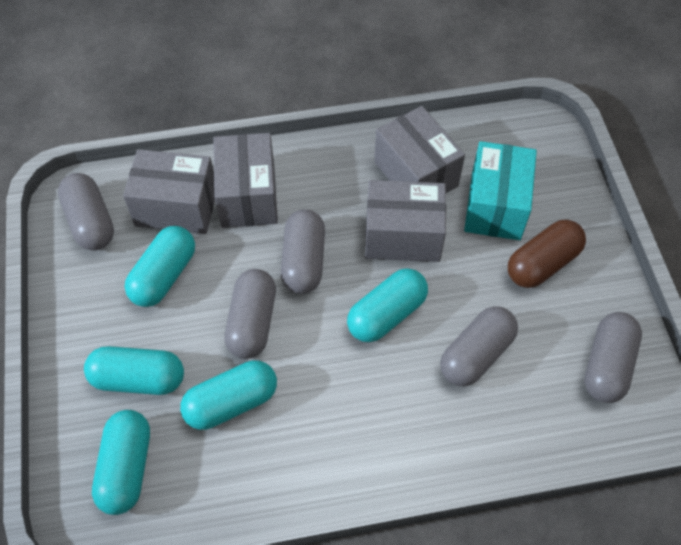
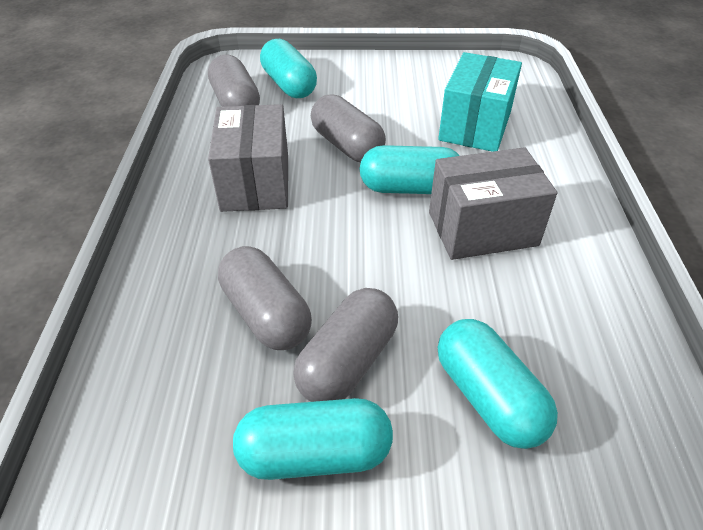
brown capsule: [508,220,586,288] = 1 -> none = 0
grey box: [123,149,215,234] [213,133,278,228] [365,180,446,262] [374,106,465,193] = 4 -> [208,104,288,212] [429,147,557,260] = 2
grey capsule: [58,173,114,251] [224,269,276,359] [281,209,325,294] [440,306,518,386] [584,312,642,403] = 5 -> [208,55,260,107] [218,246,312,350] [293,288,398,402] [311,94,386,162] = 4
turquoise capsule: [84,346,184,395] [92,410,150,515] [125,226,195,307] [180,360,277,430] [347,268,428,342] = 5 -> [233,398,393,480] [260,39,317,98] [359,145,460,194] [438,319,558,449] = 4

